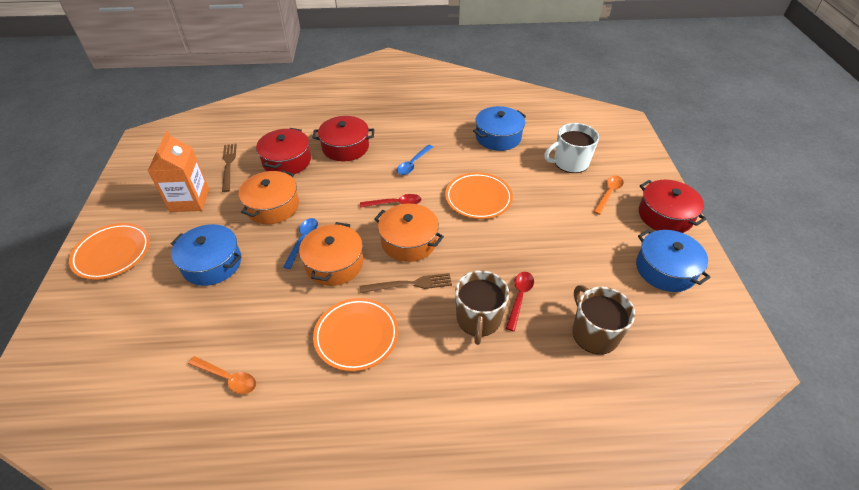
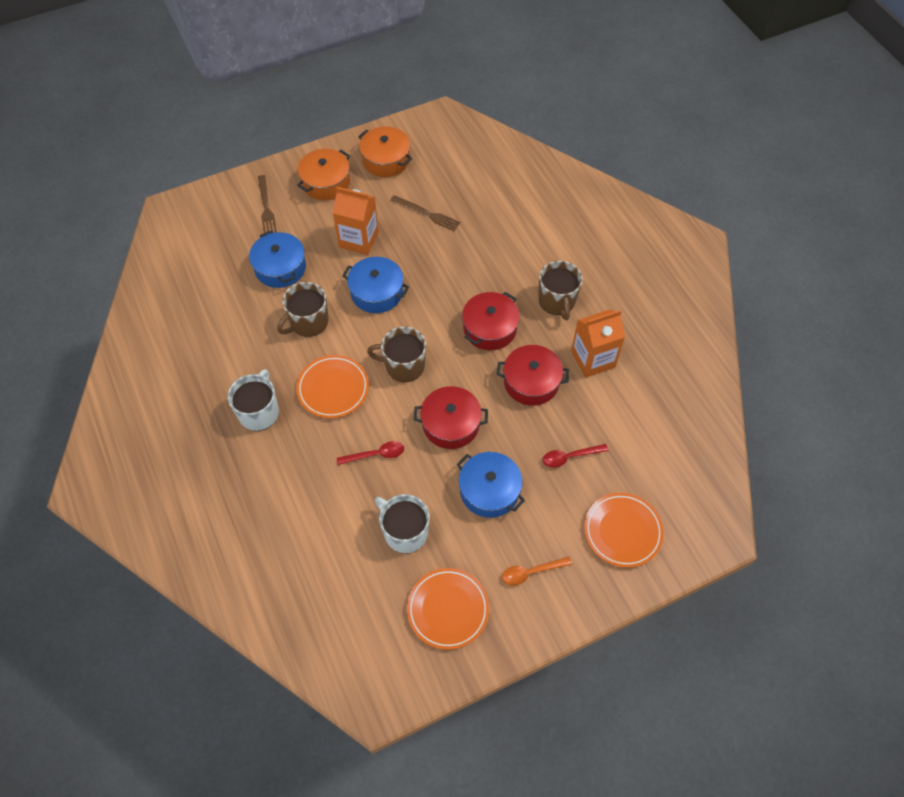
blue spoon: [283,218,318,269] [397,145,433,175] = 2 -> none = 0
brown mug: [455,271,509,345] [572,285,635,354] = 2 -> [277,282,328,337] [367,326,426,382] [538,260,583,320] = 3
orange carton: [148,131,209,212] = 1 -> [333,187,379,255] [571,309,625,378] = 2
orange pot: [239,170,299,224] [299,222,363,286] [374,204,444,262] = 3 -> [297,149,350,200] [358,126,412,177] = 2
orange spoon: [188,356,256,394] [593,176,624,215] = 2 -> [502,557,572,586] = 1
white mug: [544,123,599,173] = 1 -> [228,369,279,431] [375,494,430,553] = 2

